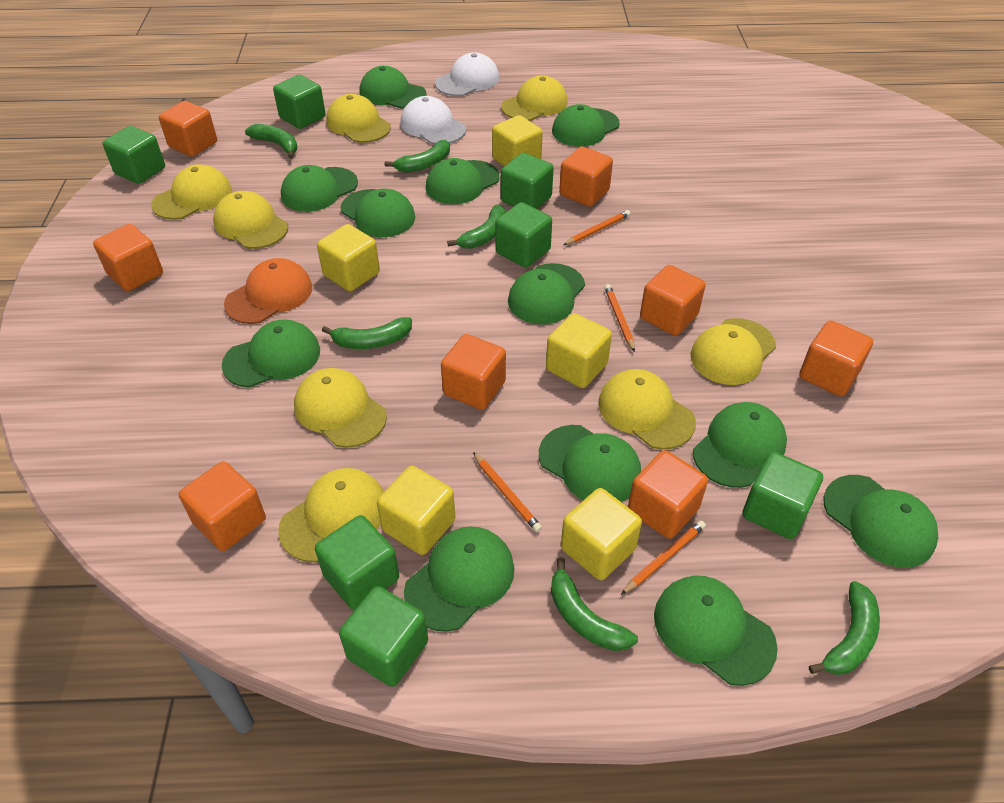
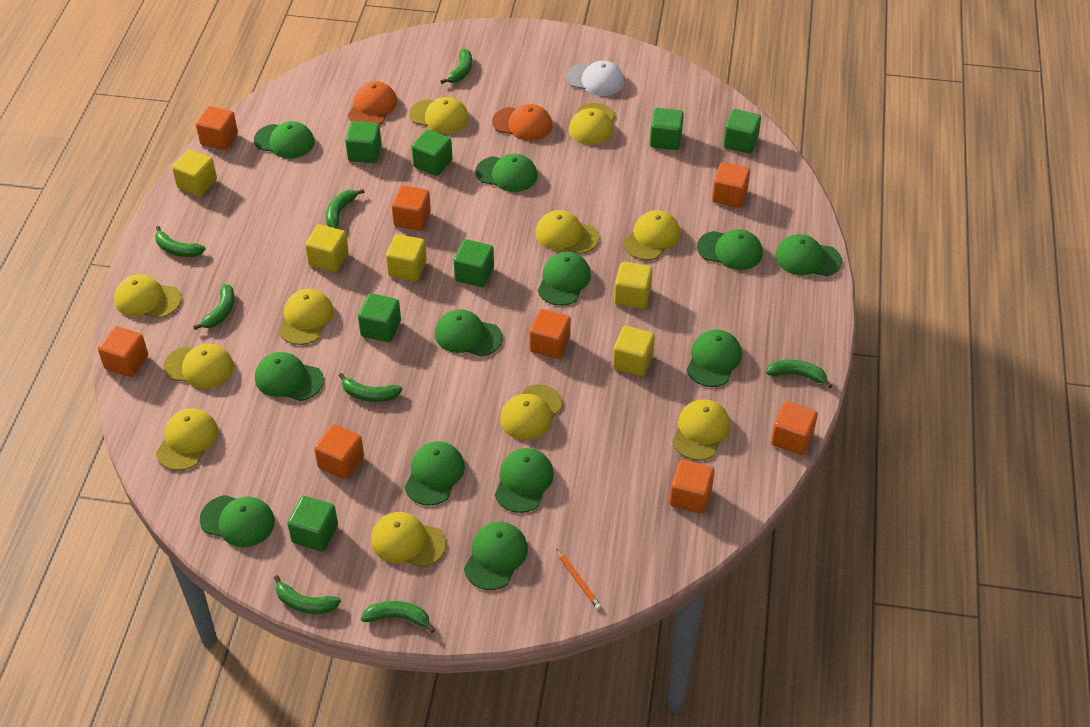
green banana: [245,124,297,159] [322,317,412,349] [385,140,450,173] [447,205,506,249] [551,557,638,651] [809,581,880,675] = 6 -> [155,226,206,257] [193,284,235,330] [274,575,341,614] [326,189,364,229] [339,373,402,402] [361,601,435,633] [440,49,472,84] [766,360,832,389] = 8
orange cap: [224,258,312,324] = 1 -> [348,81,397,125] [492,104,552,141] = 2
orange pencil: [473,452,542,532] [563,210,630,245] [604,284,635,352] [621,521,706,595] = 4 -> [556,549,602,610] = 1
white cap: [401,96,466,144] [435,53,499,96] = 2 -> [566,61,624,96] = 1
yellow cap: [151,164,232,220] [213,191,288,249] [278,468,384,562] [294,368,387,448] [326,94,391,143] [501,75,568,121] [598,369,696,450] [690,318,776,385] = 8 -> [114,274,181,318] [156,408,218,471] [164,344,234,389] [278,289,334,345] [371,512,446,568] [409,97,469,133] [500,385,563,440] [536,210,599,254] [569,103,615,145] [624,210,680,260] [672,399,730,460] = 11

